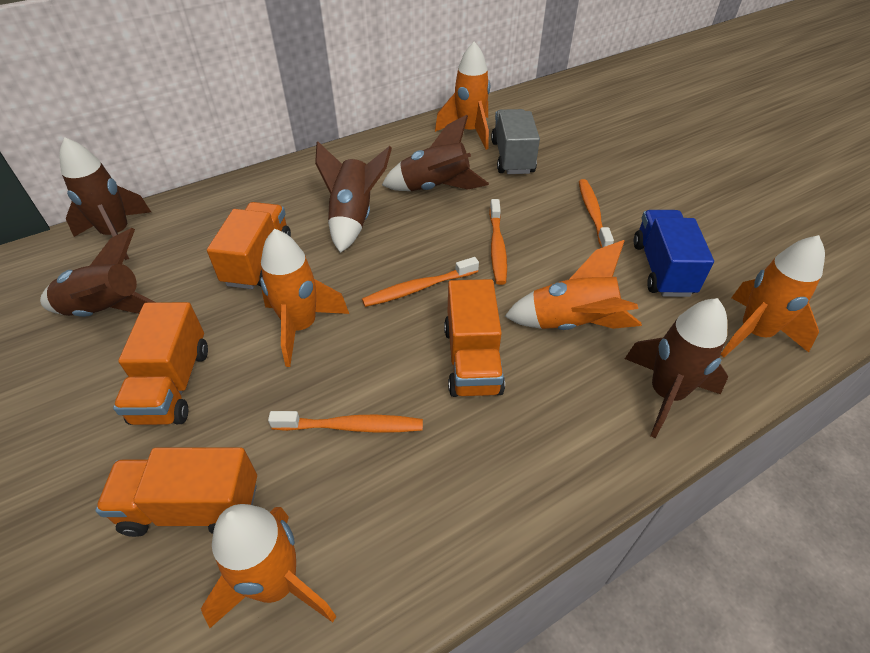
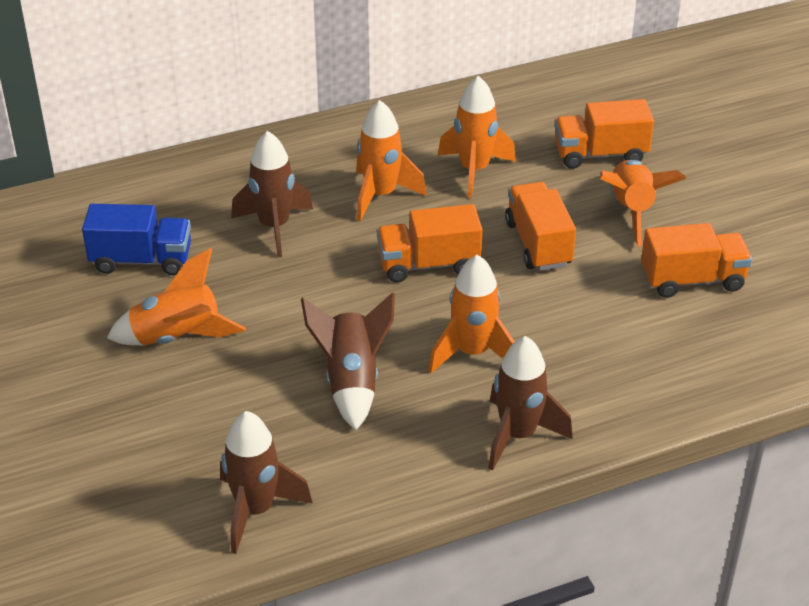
brown rocket: [40,228,157,317] [59,137,151,260] [315,141,392,253] [382,115,489,191] [625,298,728,438] = 5 -> [220,411,313,554] [231,131,313,257] [301,292,395,430] [488,336,573,471] = 4
grey truck: [491,109,540,174] = 1 -> none = 0
orange toothbrush: [268,411,423,433] [362,257,479,307] [489,199,507,285] [579,179,614,248] = 4 -> none = 0

